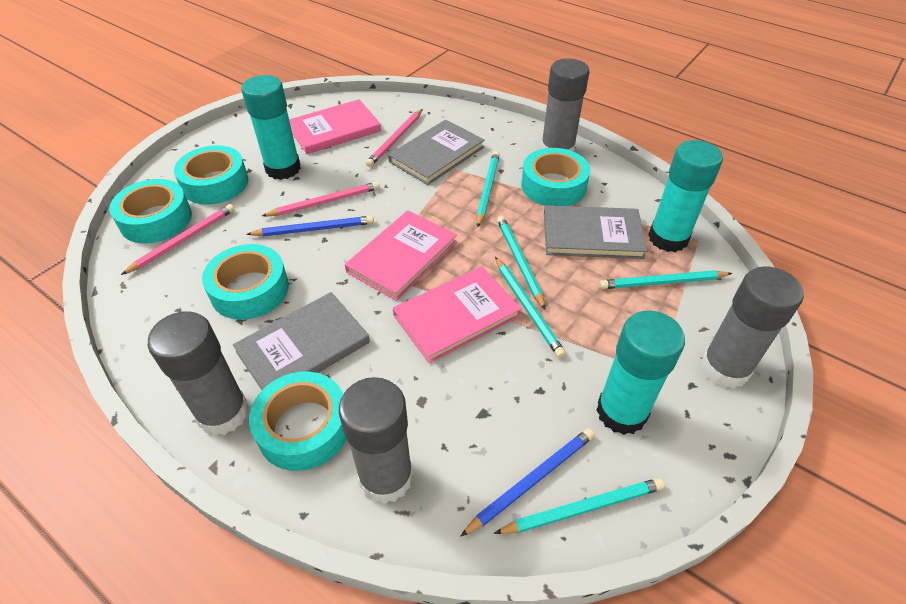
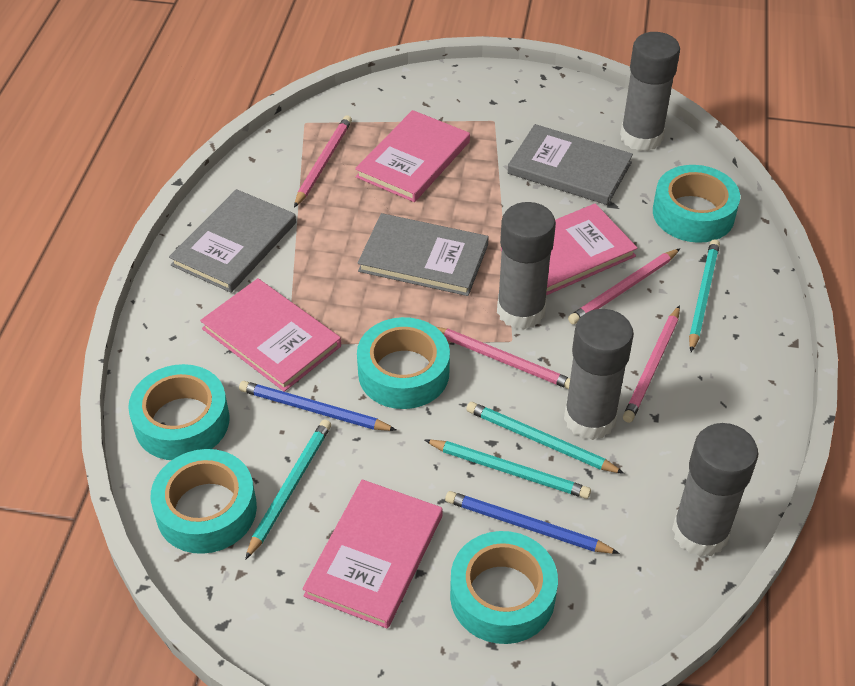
pink book: [289,99,381,154] [345,210,457,301] [393,266,521,363] = 3 -> [200,278,341,392] [302,479,443,629] [355,110,470,202] [501,204,637,295] = 4
pink pencil: [121,204,235,275] [262,181,380,216] [366,109,423,167] = 3 -> [294,116,352,207] [436,327,570,389] [568,248,680,324] [623,305,680,423] = 4
turquoise glue stick: [241,75,301,180] [596,311,685,435] [648,140,723,252] = 3 -> none = 0
turquoise pencil: [476,151,500,227] [494,478,665,534] [495,257,566,358] [497,216,546,310] [600,270,733,289] = 5 -> [245,419,331,560] [425,440,591,499] [466,402,624,474] [689,239,720,352] = 4

